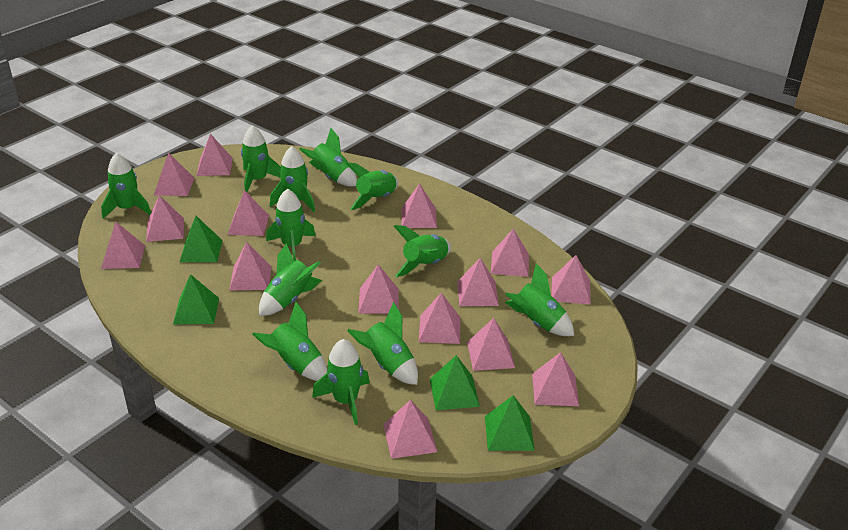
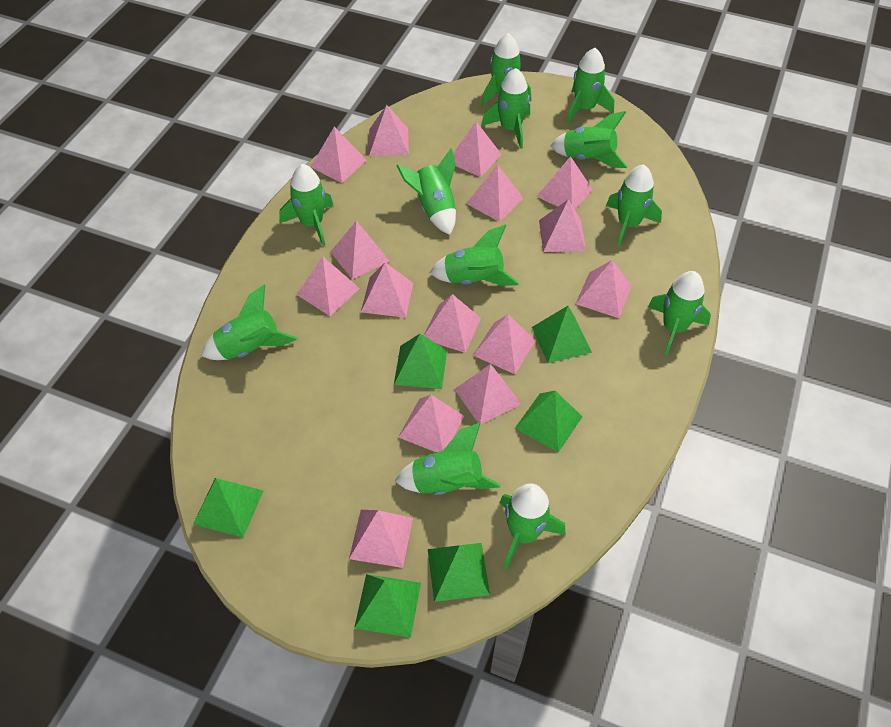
green pyramid: [173,274,219,324] [180,216,222,262] [430,355,480,410] [485,395,535,451] = 4 -> [193,478,263,538] [354,574,421,638] [394,334,447,389] [428,543,490,602] [515,391,583,452] [532,306,592,363] = 6

